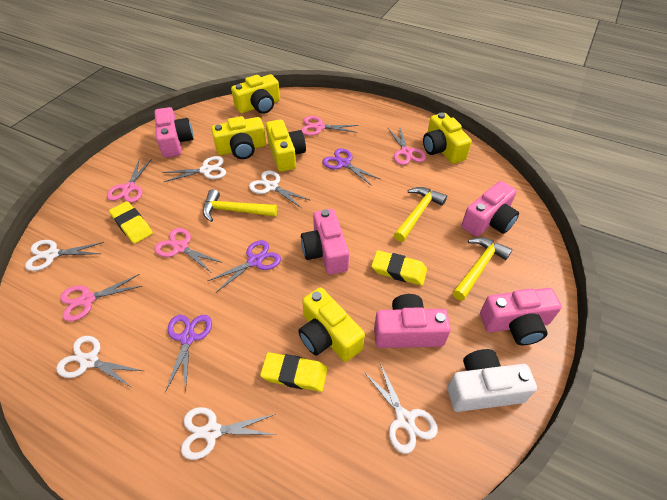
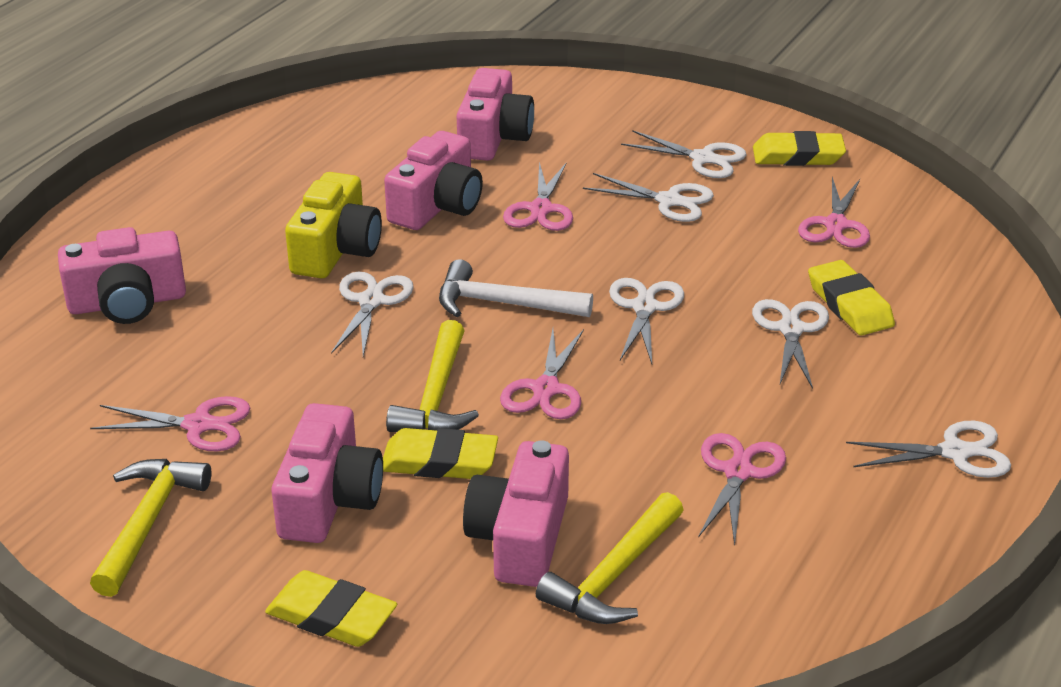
purple scissors: [165,315,212,393] [208,240,281,292] [322,148,380,186] = 3 -> none = 0
white camera: [447,349,537,412] = 1 -> none = 0
white hammer: none = 0 -> [439,259,593,317] = 1
yellow camera: [211,116,266,159] [231,74,280,114] [266,119,306,172] [298,287,365,362] [423,113,472,164] = 5 -> [285,172,382,278] = 1
yellow eraser: [109,201,153,244] [260,352,327,392] [371,250,427,286] = 3 -> [265,570,397,647] [383,428,498,479] [753,131,846,166] [808,260,895,336] = 4

